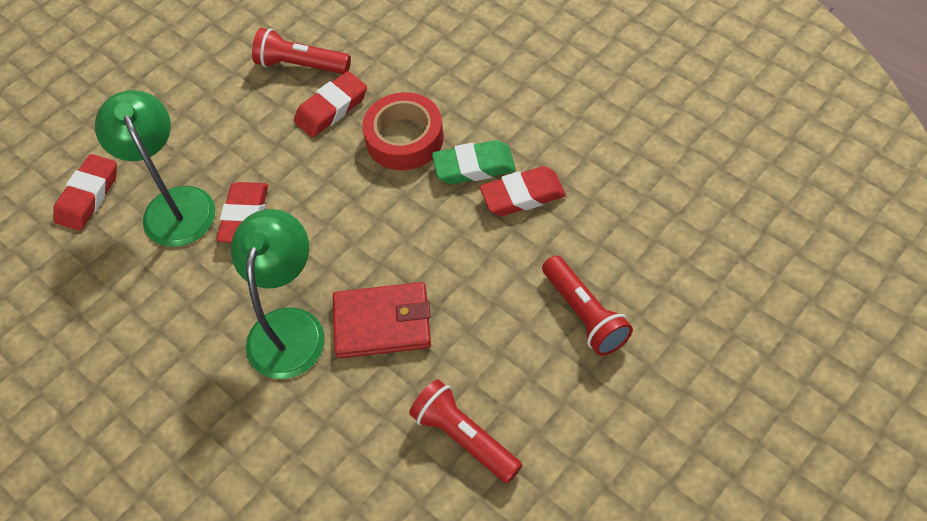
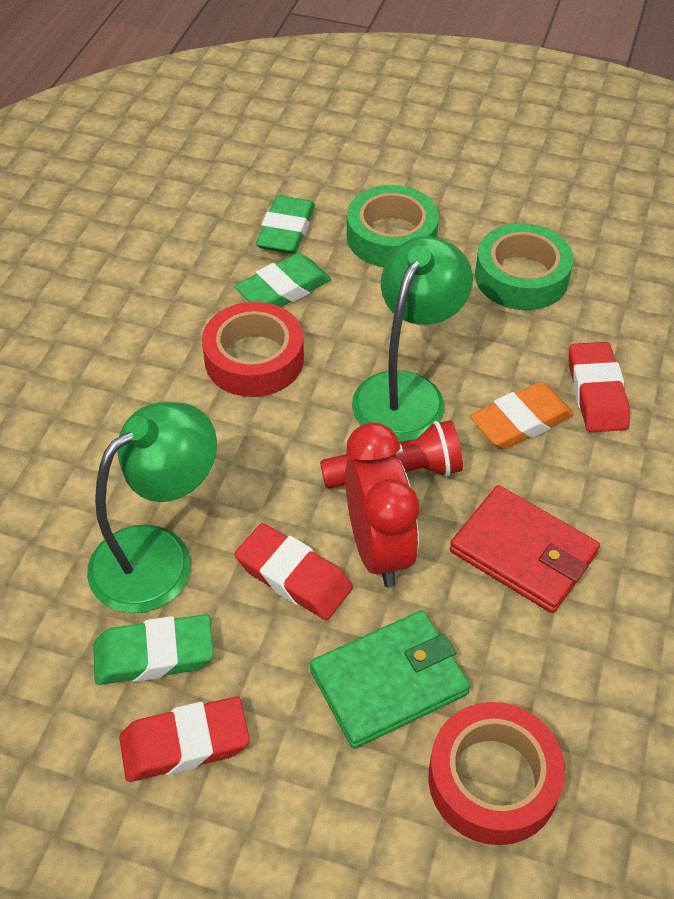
green eraser: [432,140,516,184] = 1 -> [93,614,214,685] [235,253,331,307] [256,195,315,254] = 3
green tape: none = 0 -> [347,185,439,267] [475,223,573,310] = 2
green wallet: none = 0 -> [310,610,470,749] = 1
orange eraser: none = 0 -> [470,382,574,449] = 1
red clock: none = 0 -> [345,422,419,587] = 1
red eraser: [53,154,117,231] [216,182,268,243] [294,71,367,137] [480,166,566,216] = 4 -> [119,697,250,782] [235,523,353,620] [569,342,630,432] = 3
red flashlight: [252,28,351,74] [409,379,522,483] [542,255,633,356] = 3 -> [320,420,463,488] = 1
red tape: [362,92,444,170] = 1 -> [202,302,304,397] [428,702,565,845] = 2

